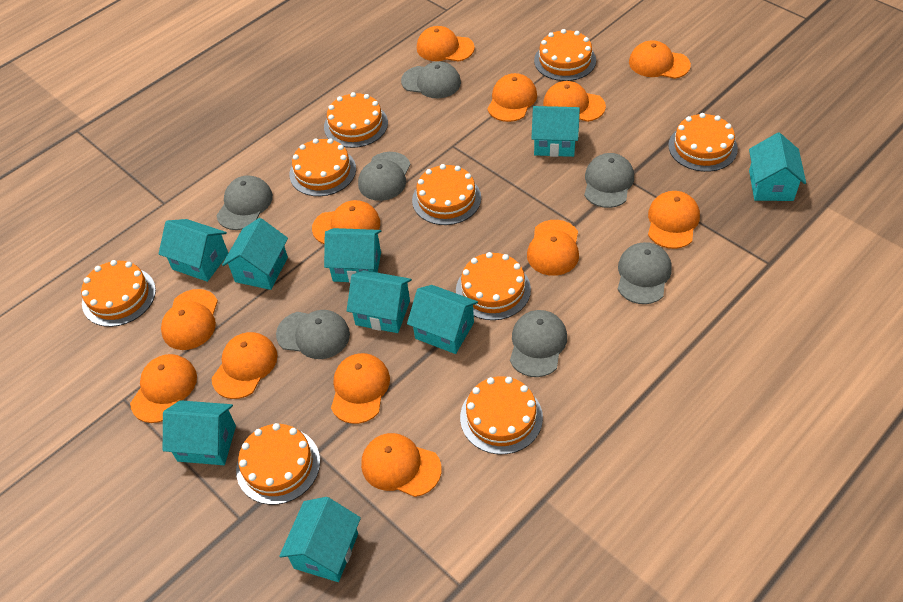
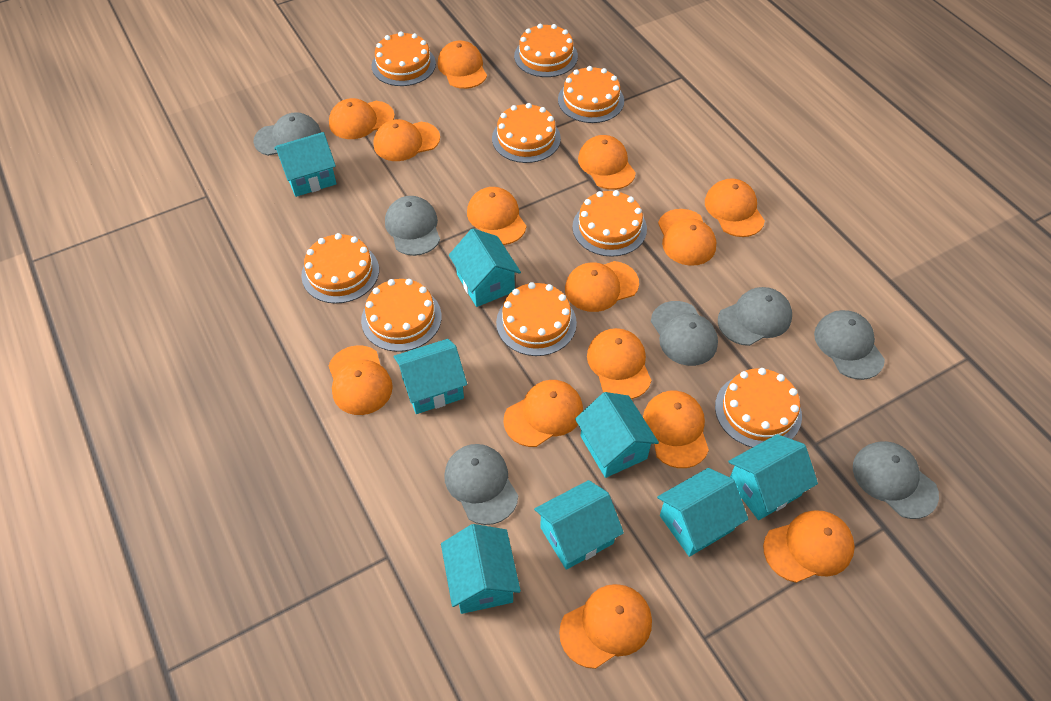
orange cap: [130,354,197,423] [161,289,218,350] [212,332,277,399] [312,200,380,244] [331,353,390,424] [361,433,442,497] [417,26,475,62] [487,73,537,122] [527,220,579,276] [543,81,606,122] [629,40,691,79] [648,191,700,249] = 12 -> [328,345,393,415] [329,98,395,139] [374,119,440,161] [437,41,487,89] [467,187,526,245] [503,380,583,447] [559,584,652,669] [565,261,639,312] [578,135,636,190] [587,328,651,399] [643,391,709,468] [658,209,716,266] [705,178,765,237] [763,510,855,583] = 14
turquoise house: [159,219,228,282] [163,400,236,465] [222,218,288,290] [279,497,361,582] [324,228,381,283] [347,270,412,333] [407,285,478,354] [531,106,580,157] [749,132,806,201] = 9 -> [274,132,336,197] [394,339,467,414] [441,524,521,614] [449,228,521,307] [534,480,624,570] [575,392,659,478] [657,468,748,557] [728,434,818,520] = 8

